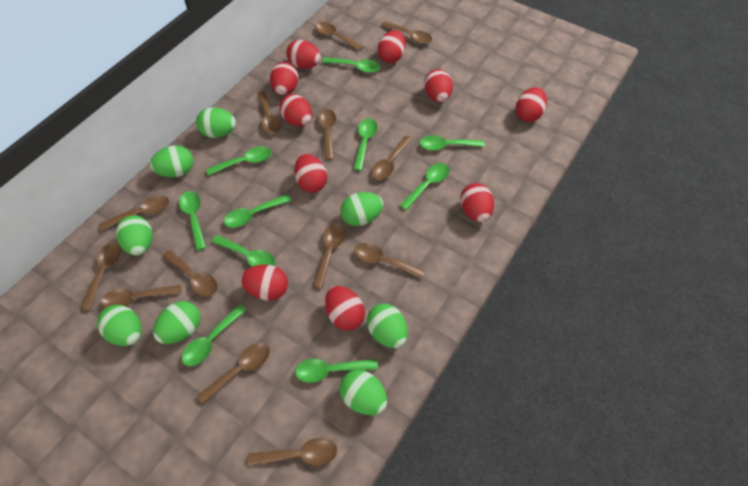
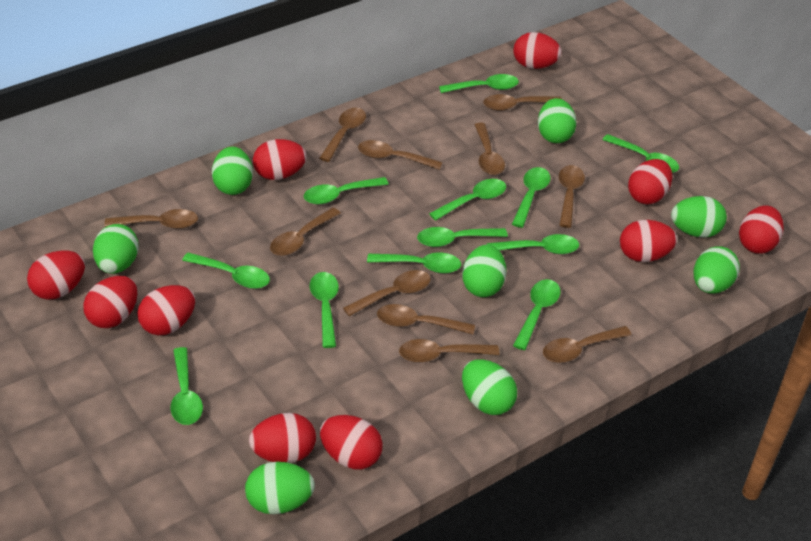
brown spoon: [80,242,121,311] [99,195,169,231] [101,285,181,308] [163,250,218,297] [197,343,270,404] [248,438,337,466] [257,91,281,134] [313,224,345,289] [315,22,363,51] [317,109,336,160] [354,243,425,279] [371,136,412,180] [381,21,432,44] = 13 -> [104,209,198,229] [270,208,341,256] [319,108,366,162] [343,270,431,316] [358,140,442,170] [377,304,475,334] [399,339,499,363] [474,123,505,175] [483,94,562,111] [543,326,632,363] [559,165,585,228] = 11
green spoon: [179,191,206,251] [182,304,247,366] [206,146,271,176] [212,235,275,267] [224,194,292,228] [295,359,378,383] [322,57,380,73] [353,118,378,171] [400,163,449,210] [420,135,485,151] = 10 -> [170,347,203,425] [182,252,270,289] [304,177,389,204] [310,272,339,348] [367,252,461,273] [417,227,508,247] [429,179,506,221] [439,74,519,93] [487,234,579,254] [512,167,551,228] [513,279,561,350] [602,134,679,173] = 12

